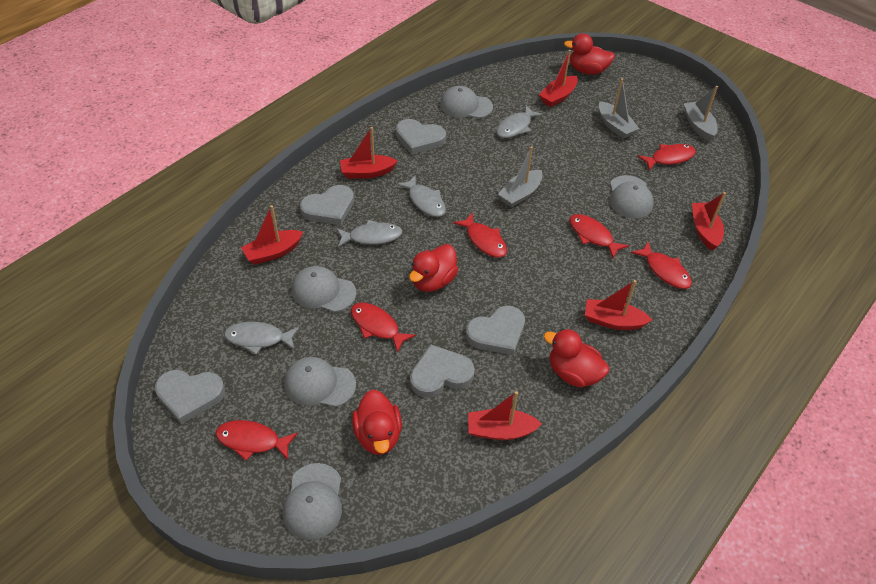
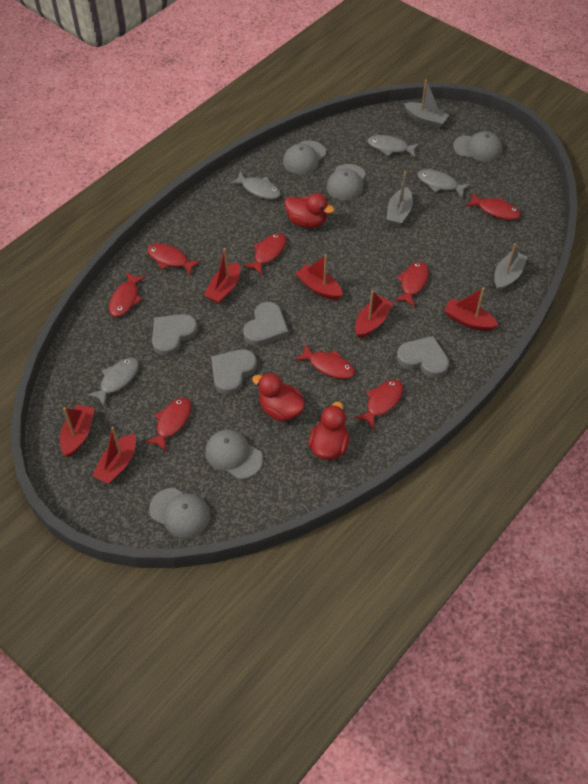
grey heart: [155,370,225,424] [300,185,354,225] [396,119,446,155] [410,344,475,398] [466,305,525,355] = 5 -> [152,314,198,356] [211,349,257,395] [243,302,289,346] [397,336,449,378] = 4
red duck: [352,389,402,455] [409,244,458,292] [544,329,609,388] [564,33,615,75] = 4 -> [252,373,305,421] [285,193,334,228] [308,402,349,460] = 3
red fish: [216,420,298,461] [351,303,416,353] [453,212,507,258] [570,214,629,258] [631,241,692,289] [638,144,696,171] = 6 -> [109,272,146,317] [145,397,191,452] [147,243,201,275] [244,233,286,275] [295,344,355,379] [354,380,403,429] [394,261,429,307] [466,193,521,220] = 8

